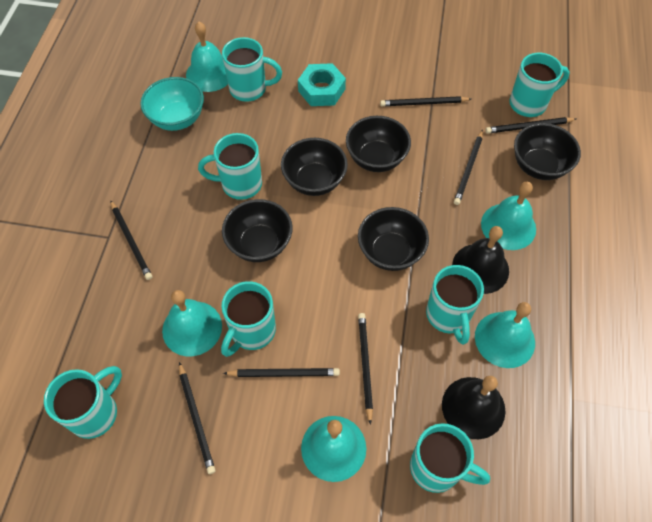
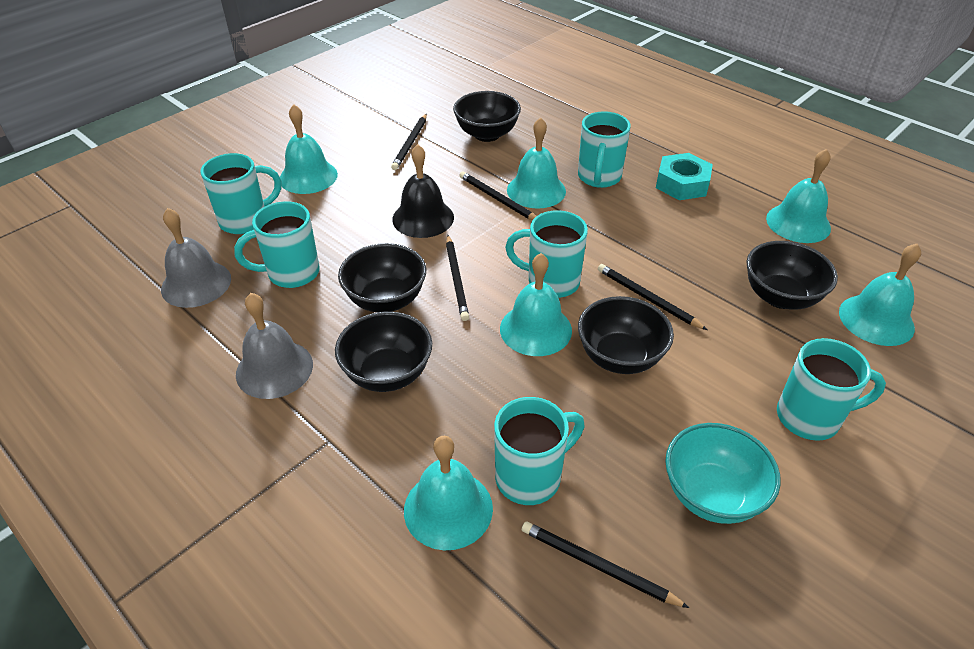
black bell: [442,376,506,439] [452,226,509,294] = 2 -> [392,144,454,238] = 1
black pencil: [110,200,152,280] [179,362,215,474] [223,368,340,377] [358,313,373,425] [380,96,471,106] [454,130,483,205] [485,117,576,134] = 7 -> [391,114,427,170] [446,235,469,321] [459,171,536,220] [522,521,689,608] [598,264,707,330] = 5
grey bell: none = 0 -> [161,208,231,308] [236,293,313,399] = 2
turquoise bell: [162,290,222,356] [186,22,228,92] [301,416,366,482] [475,302,535,368] [481,182,536,250] = 5 -> [280,104,338,194] [404,436,493,550] [500,253,572,356] [507,117,566,209] [766,149,831,243] [839,244,921,346] = 6
turquoise mug: [44,366,122,439] [198,133,262,200] [221,281,276,357] [222,37,282,102] [410,423,490,493] [426,265,484,345] [509,53,570,117] = 7 -> [200,153,281,234] [234,201,320,288] [494,397,584,505] [505,210,588,298] [578,111,631,188] [777,338,886,441] = 6

